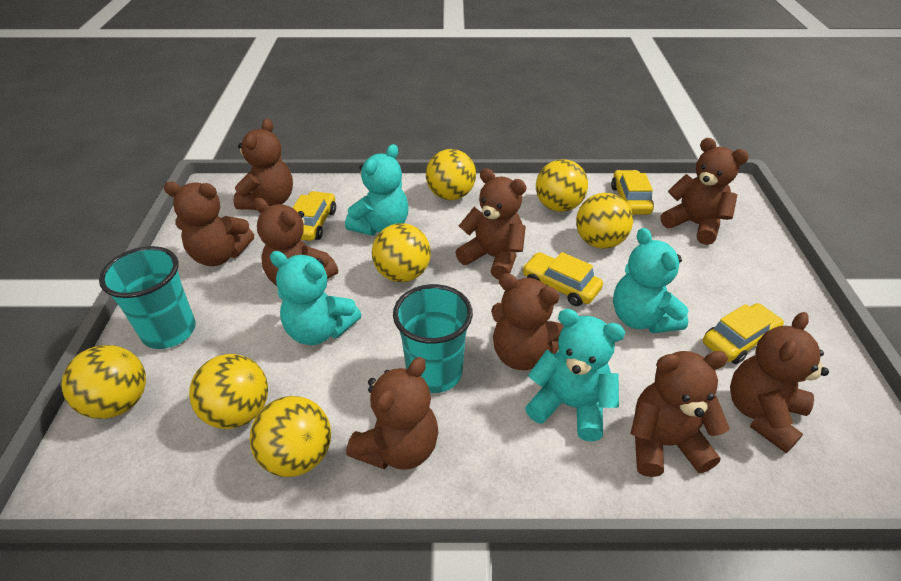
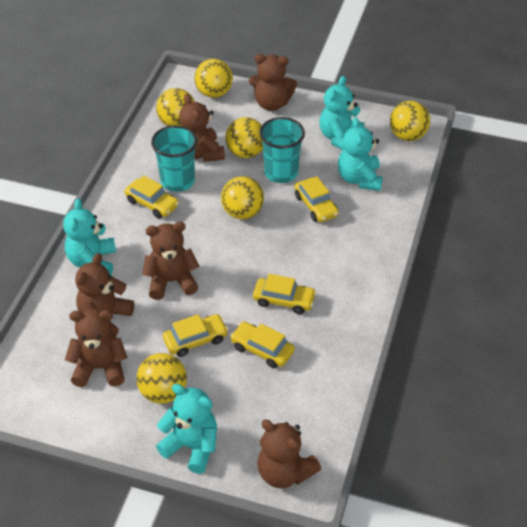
brown teddy bear: [164,182,254,266] [233,119,293,210] [254,198,338,286] [346,357,438,470] [455,168,527,279] [491,273,564,370] [630,351,729,477] [661,138,749,245] [730,312,829,453] = 9 -> [65,309,127,387] [75,253,134,336] [142,222,199,300] [179,94,225,162] [249,54,297,111] [257,420,321,488] = 6
yellow ball: [62,345,146,419] [189,354,268,429] [250,396,331,477] [372,223,431,282] [426,149,476,200] [536,159,588,212] [576,193,633,249] = 7 -> [136,353,187,404] [156,88,195,126] [194,59,233,98] [221,176,264,219] [225,117,263,158] [390,101,430,141] = 6
yellow car: [293,191,336,241] [522,252,603,306] [611,170,654,215] [703,303,784,364] = 4 -> [125,176,179,218] [163,314,228,357] [230,322,295,368] [253,274,316,314] [295,176,339,222] = 5

